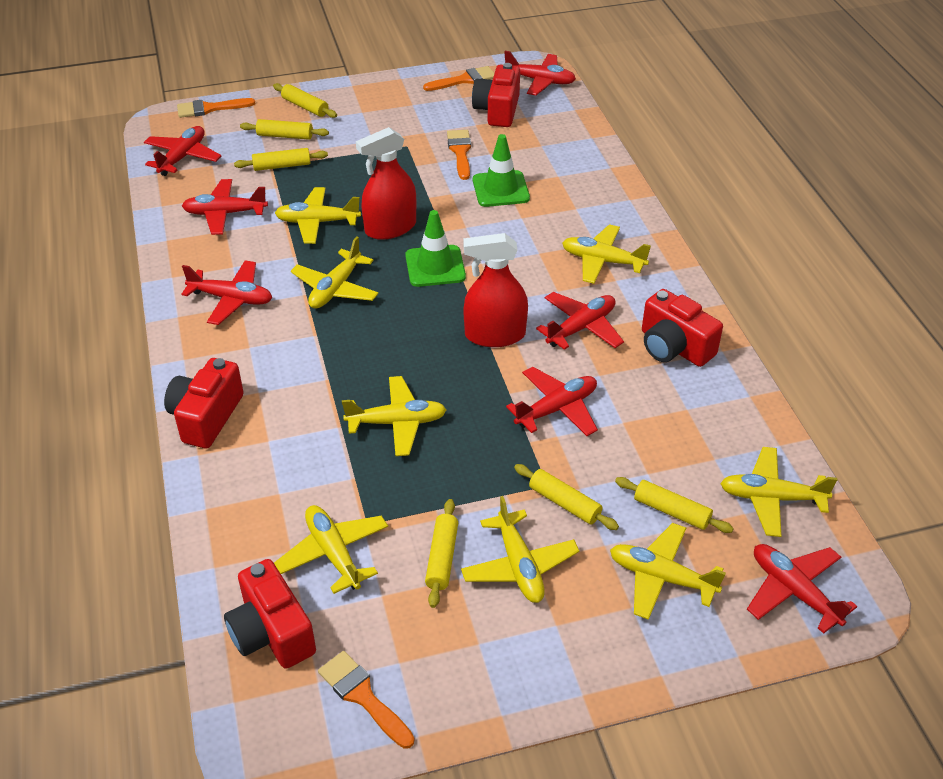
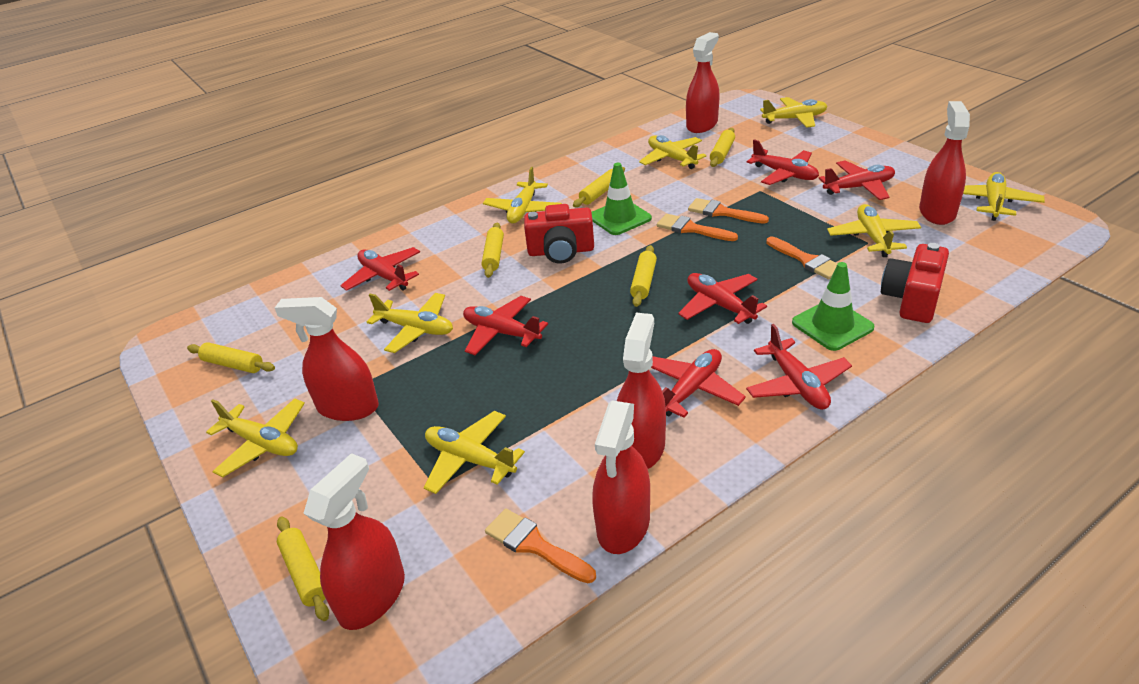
red camera: [164,358,244,448] [224,559,316,669] [472,63,520,127] [642,289,723,367] = 4 -> [524,204,594,264] [881,243,949,323] = 2
red spray bottle: [356,127,416,240] [463,233,528,347] = 2 -> [275,297,379,421] [303,453,405,630] [592,400,650,554] [617,313,666,469] [686,32,720,133] [919,101,970,225] = 6

